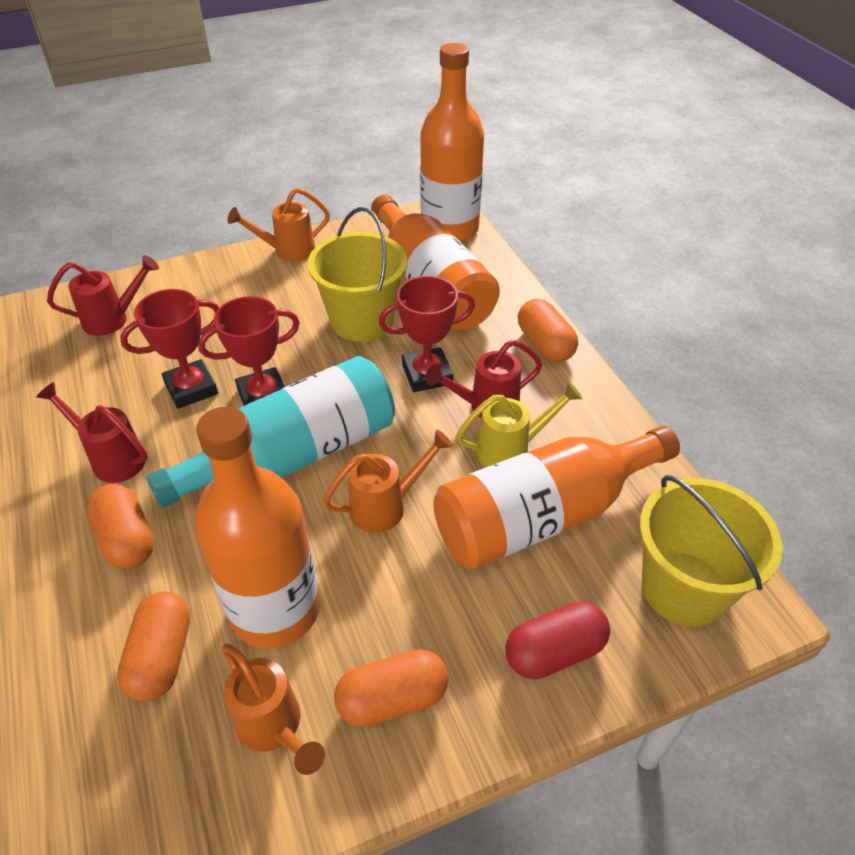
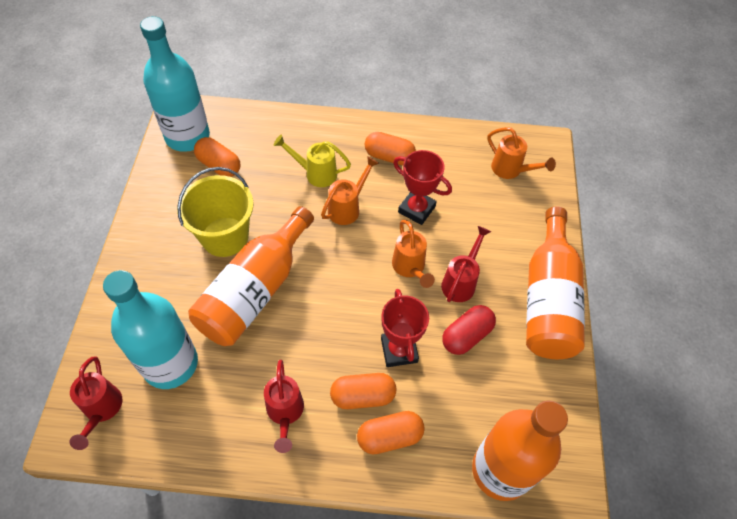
orange bottle: [195,407,320,649] [371,195,500,331] [420,43,484,242] [433,426,680,569] = 4 -> [188,206,314,346] [472,401,568,501] [526,206,585,359] = 3
red trophy: [120,289,219,409] [198,296,300,406] [379,276,475,392] = 3 -> [381,289,429,367] [393,150,452,225] = 2
turquoise bottle: [146,356,395,508] = 1 -> [103,270,198,389] [140,16,210,152] = 2
yellow bucket: [307,207,407,342] [640,475,783,627] = 2 -> [177,167,254,257] = 1

